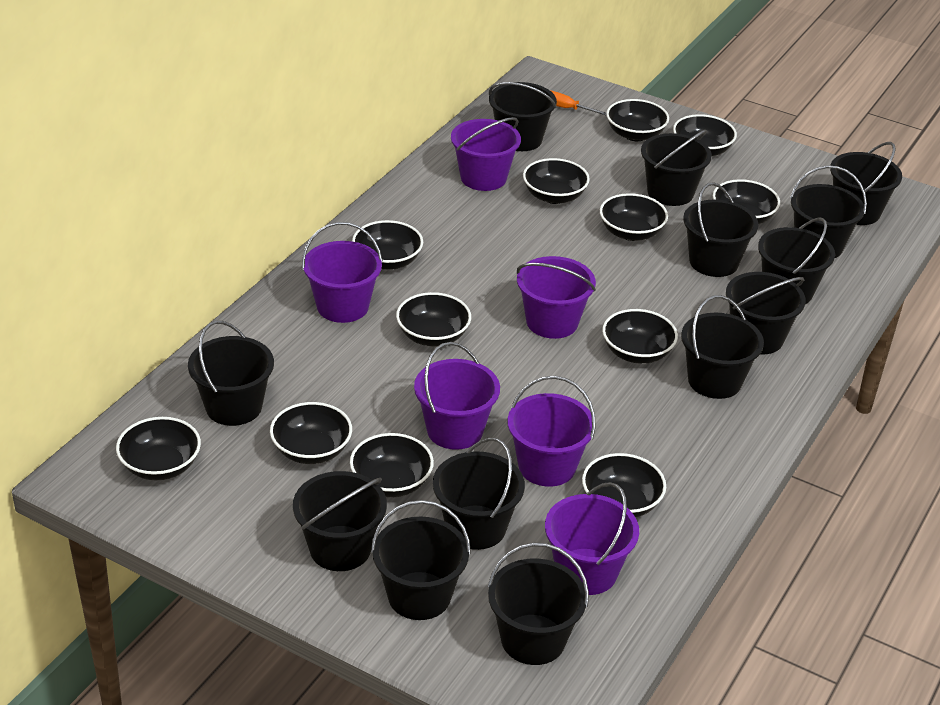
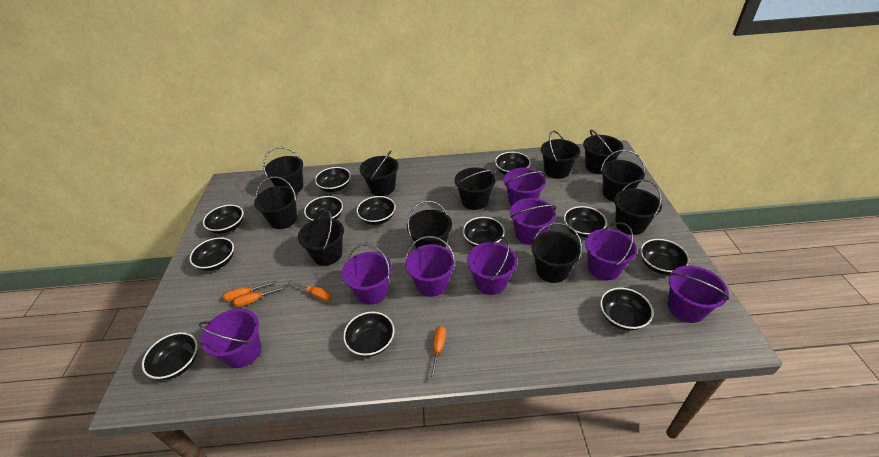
black bucket: [188,321,274,426] [293,471,387,571] [371,500,471,620] [433,437,525,550] [488,543,589,665] [489,82,557,151] [641,130,712,206] [681,295,764,399] [683,182,758,277] [726,272,806,355] [758,217,835,304] [790,165,867,258] [830,142,902,225] = 13 -> [254,176,297,229] [263,147,303,193] [298,210,344,266] [360,151,399,196] [407,201,452,248] [455,167,496,210] [531,222,582,283] [541,131,580,179] [583,130,623,174] [600,149,645,202] [614,179,662,235] = 11
orange screwdriver: [551,91,607,116] = 1 -> [223,280,277,302] [233,285,287,307] [288,281,332,301] [430,326,446,380] = 4
purple bucket: [302,222,383,323] [414,342,500,450] [451,117,521,191] [507,376,596,487] [517,256,596,339] [545,482,639,595] = 6 -> [199,309,261,368] [342,243,392,305] [405,236,455,297] [467,237,517,295] [504,168,546,206] [510,198,556,245] [585,222,637,280] [668,266,729,323] = 8

